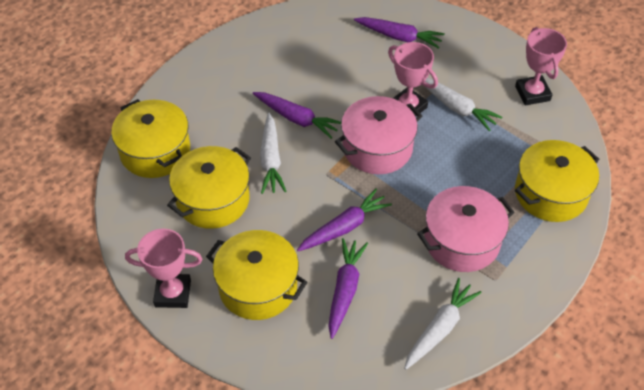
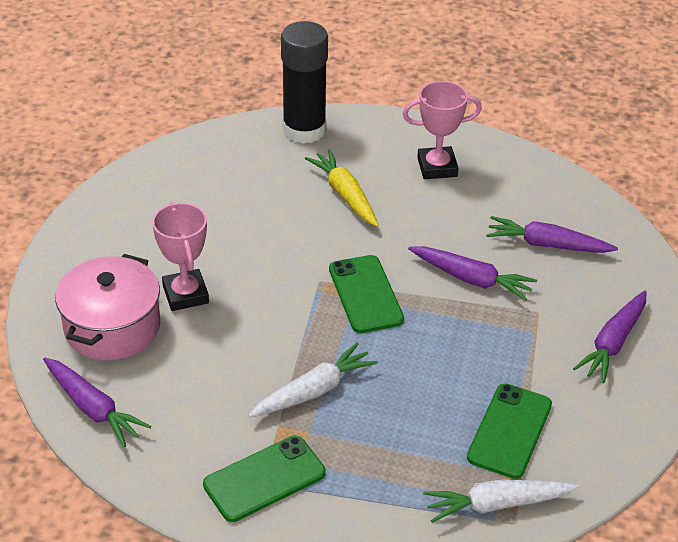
black glue stick: none = 0 -> [281,21,328,144] = 1
green phone: none = 0 -> [203,436,326,522] [329,255,404,333] [467,383,552,479] = 3
pink pot: [335,96,422,174] [417,186,515,272] = 2 -> [55,254,161,360] = 1
pink trophy: [125,229,202,308] [388,42,438,117] [515,27,567,105] = 3 -> [152,202,209,311] [403,81,482,179] = 2
white carrot: [260,113,287,194] [404,278,482,370] [424,77,503,131] = 3 -> [248,342,378,418] [423,480,579,523] = 2
yellow carrot: none = 0 -> [305,149,379,227] = 1
yellow pot: [111,99,190,178] [167,146,251,229] [206,230,307,320] [515,140,599,222] = 4 -> none = 0

